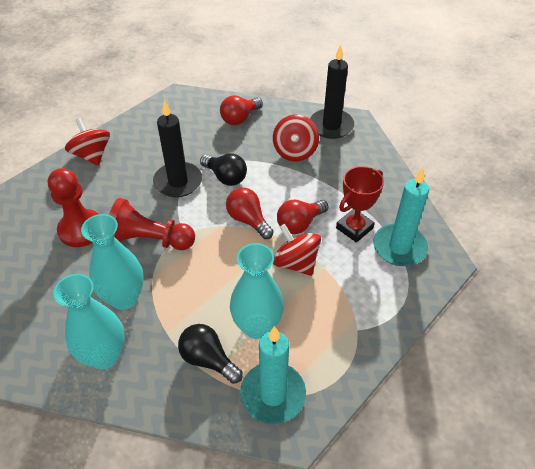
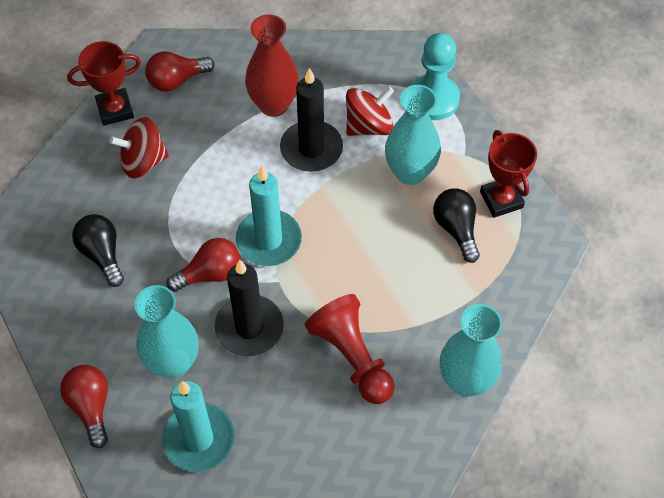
red pawn: [48,168,98,247] [109,198,195,250] = 2 -> [305,294,395,404] = 1
red spinning top: [65,118,110,166] [273,114,319,161] [273,224,321,276] = 3 -> [109,117,169,178] [346,87,394,136] = 2
red trophy: [336,166,384,243] = 1 -> [67,41,141,126] [480,130,537,218] = 2
red vase: none = 0 -> [245,14,299,117] = 1
turquoise pawn: none = 0 -> [410,33,460,120] = 1

